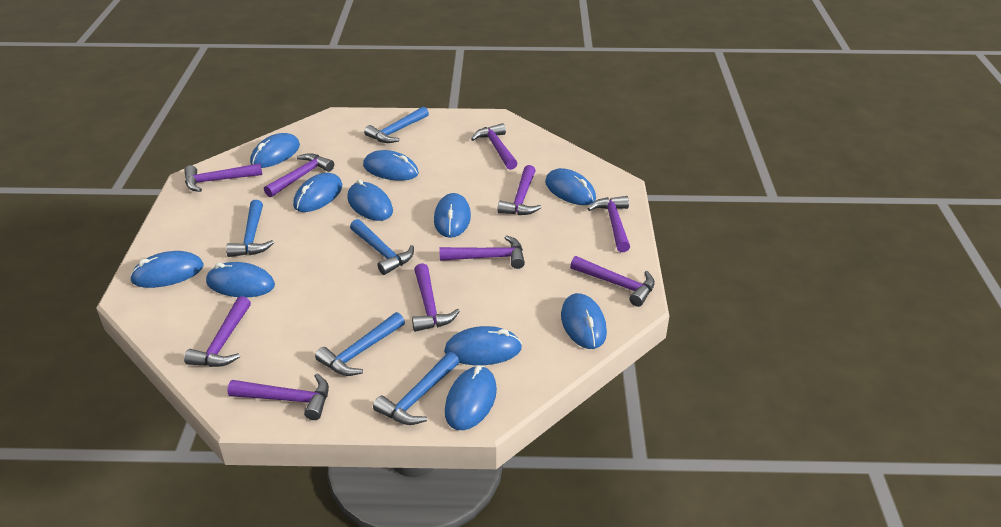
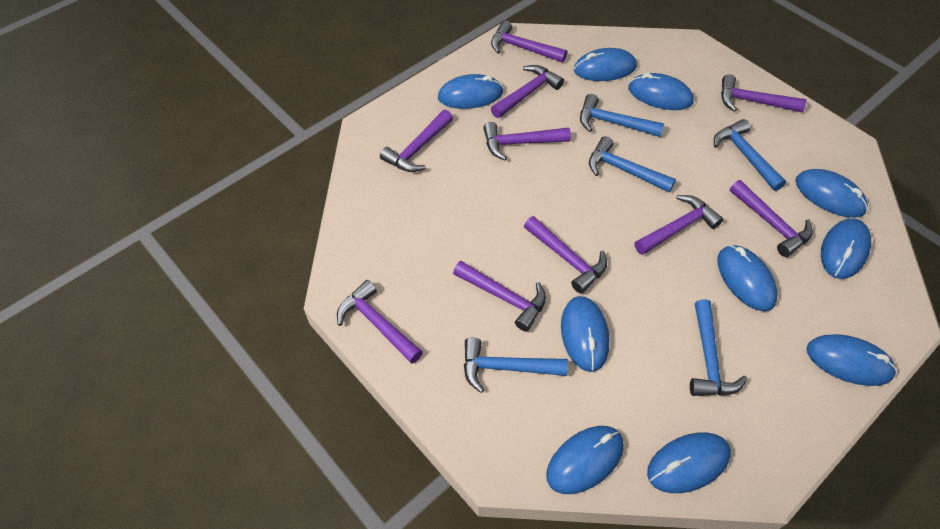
blue mouse: [130,251,204,288] [206,262,275,297] [250,133,300,168] [293,173,342,212] [347,179,393,221] [363,150,419,181] [434,193,471,238] [444,326,522,365] [445,365,497,430] [545,168,596,205] [561,293,607,349] = 11 -> [438,74,503,109] [546,426,624,494] [561,296,610,372] [574,48,637,81] [628,73,694,110] [647,433,731,493] [717,245,777,311] [796,169,868,218] [806,334,897,386] [821,218,871,279] = 10

